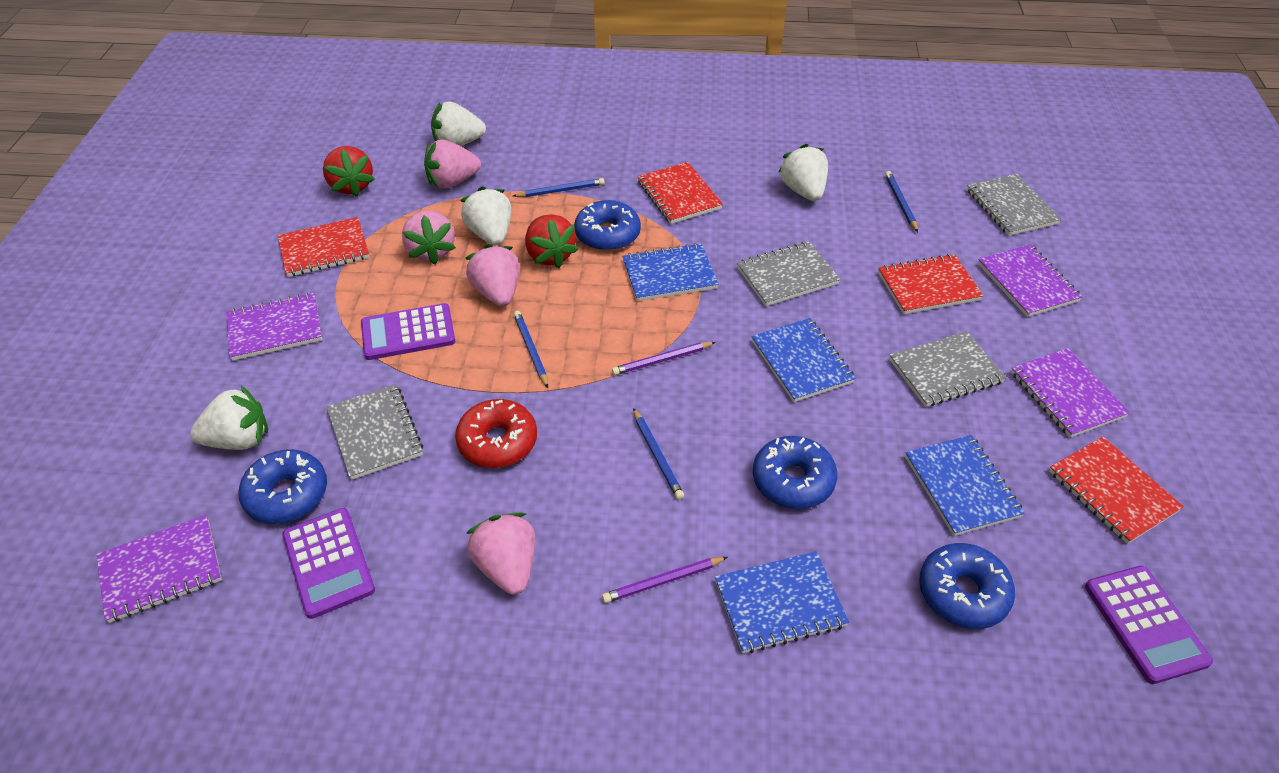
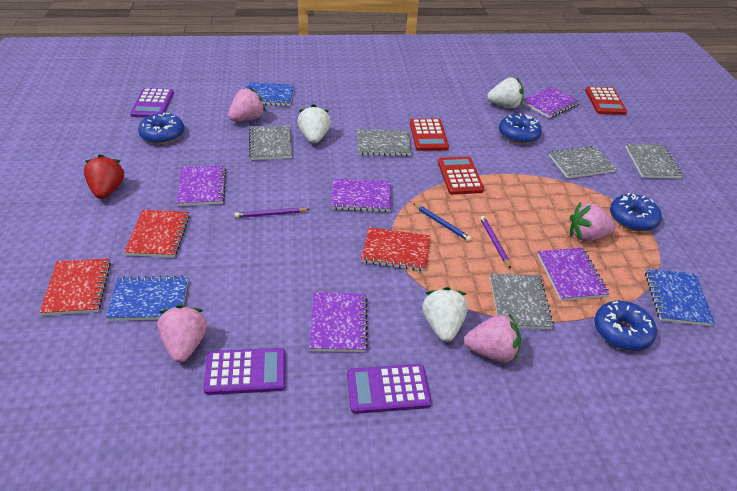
blue notebook: [622,243,719,301] [715,551,849,653] [751,318,855,402] [905,435,1025,536] = 4 -> [106,275,188,321] [246,82,295,106] [645,269,715,326] = 3
blue pencil: [513,178,605,197] [514,311,548,388] [633,408,684,500] [885,171,918,232] = 4 -> [413,204,472,242] = 1
grey notebook: [327,384,423,480] [737,241,840,306] [889,331,1006,407] [967,174,1061,236] = 4 -> [249,125,292,160] [357,129,412,156] [490,274,554,329] [549,146,616,178] [625,144,683,179] = 5
purple notebook: [96,515,222,623] [226,293,322,361] [978,244,1082,317] [1011,348,1130,438] = 4 -> [176,165,226,206] [309,292,368,352] [331,179,391,212] [522,87,580,118] [538,248,609,301] = 5
red calculator: none = 0 -> [410,119,449,151] [438,156,484,195] [585,87,627,115] = 3
red donut: [455,399,537,468] = 1 -> none = 0
red notebook: [278,217,369,277] [637,162,723,224] [878,254,984,314] [1049,437,1184,544] = 4 -> [40,258,111,316] [124,210,190,257] [361,227,430,271] = 3
red strawberry: [323,146,375,197] [525,214,579,268] = 2 -> [84,154,125,199] = 1
white strawberry: [190,386,268,450] [431,101,486,146] [460,187,511,245] [778,144,828,201] = 4 -> [298,104,331,143] [422,287,468,342] [487,77,524,108] = 3

